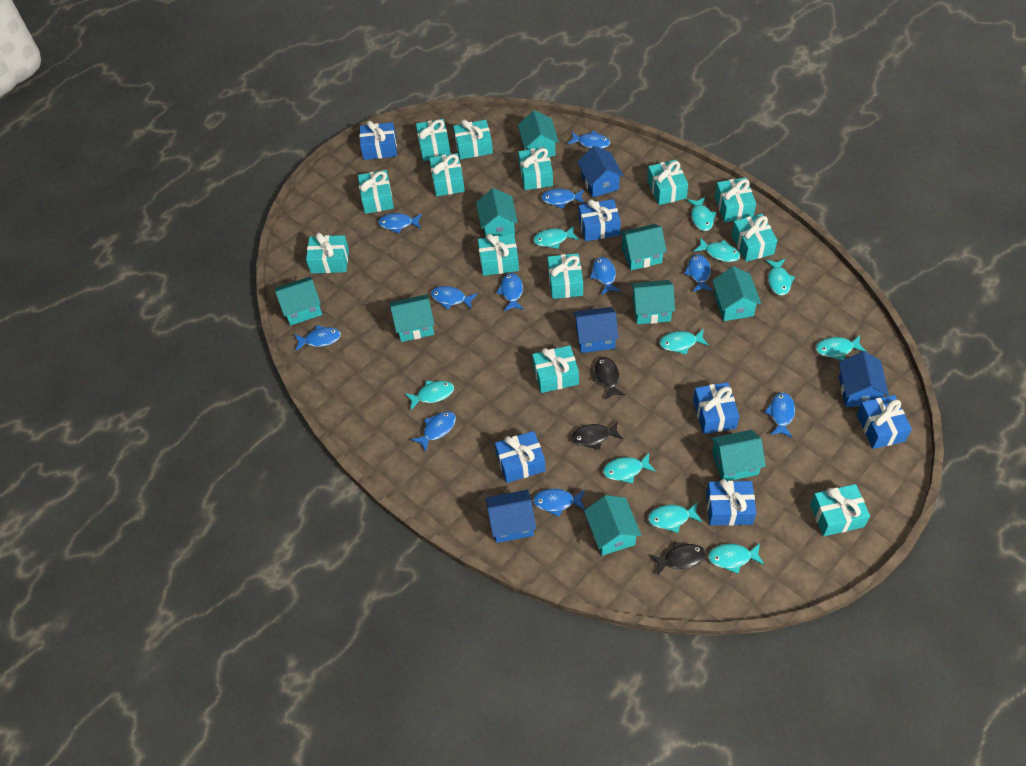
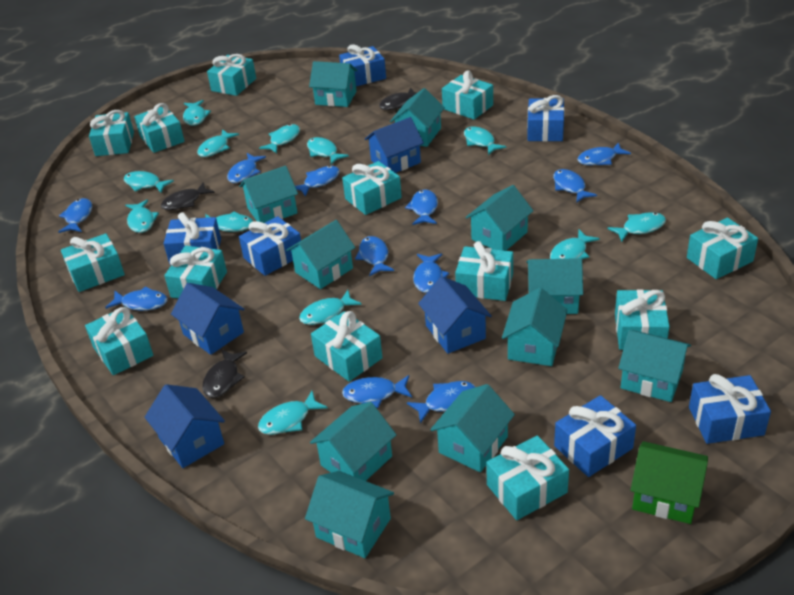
green house: none = 0 -> [631,441,708,524] = 1
turquoise fish: [405,381,454,410] [533,225,579,249] [603,453,656,483] [648,502,703,533] [659,329,709,355] [687,197,716,231] [693,237,740,262] [708,543,764,574] [765,259,795,296] [815,335,866,360] = 10 -> [124,171,174,193] [125,199,159,233] [183,100,211,126] [197,129,239,157] [205,211,253,232] [258,391,328,435] [259,124,300,153] [299,290,362,325] [307,137,349,165] [464,127,506,155] [550,230,600,259] [607,212,666,242] = 12
turquoise house: [275,276,322,326] [390,294,434,342] [476,188,518,237] [518,110,559,157] [584,495,641,556] [619,224,667,270] [631,280,675,324] [711,430,766,481] [712,266,761,321] = 9 -> [239,166,298,223] [286,220,355,289] [305,471,394,558] [309,61,358,107] [310,402,396,481] [390,88,445,147] [430,384,515,472] [465,185,533,251] [502,288,567,366] [526,258,583,314] [618,330,691,402] = 11

